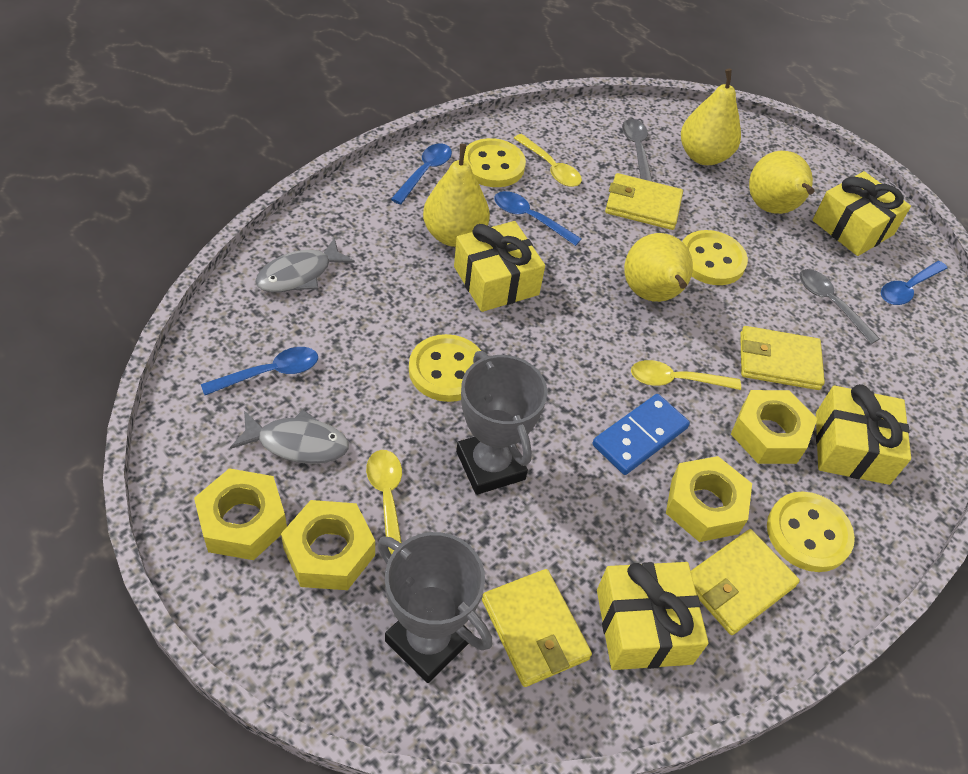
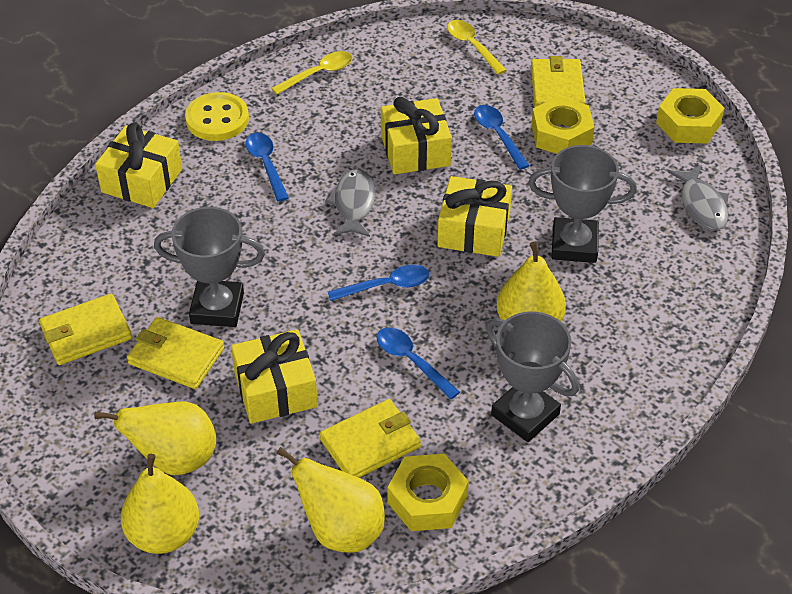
blue domino: [592,394,690,475] = 1 -> none = 0
grey spoon: [622,119,653,182] [799,269,880,344] = 2 -> none = 0
grey trophy: [378,532,492,683] [456,351,548,495] = 2 -> [154,207,265,327] [486,311,579,442] [528,145,637,263] = 3
yellow button: [409,334,481,402] [464,138,526,187] [682,230,748,285] [767,492,855,572] = 4 -> [185,92,249,141] = 1
yellow nut: [194,468,287,560] [281,500,375,590] [666,456,752,542] [731,390,817,464] = 4 -> [387,454,469,531] [531,96,594,154] [656,88,725,144] = 3
yellow spoon: [366,450,402,555] [514,134,582,187] [631,360,741,390] = 3 -> [272,51,352,94] [447,20,507,75] = 2

